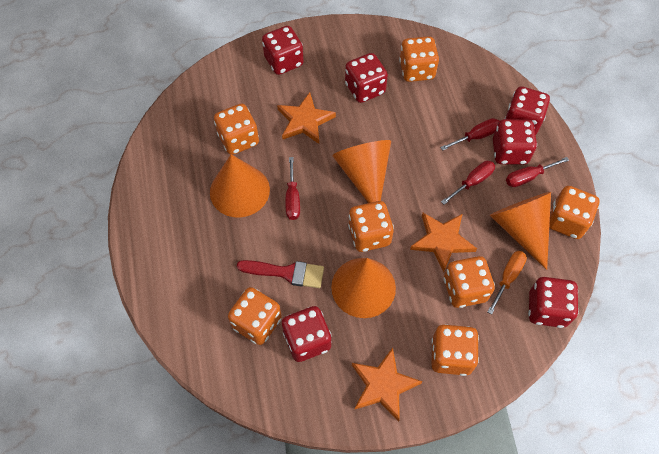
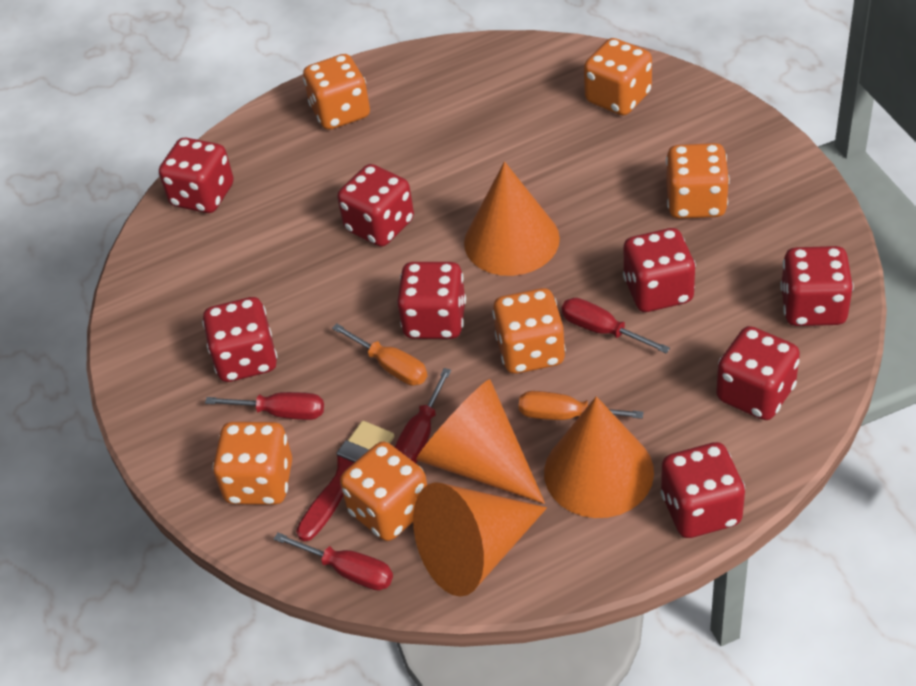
orange dice: [214,104,259,155] [228,287,282,345] [348,201,394,252] [399,36,439,82] [431,324,479,376] [444,256,495,308] [549,186,599,239] = 7 -> [212,422,292,505] [303,54,370,130] [340,442,427,541] [492,288,566,374] [584,38,652,115] [666,143,730,219] = 6
orange screwdriver: [487,251,527,315] = 1 -> [332,324,427,386] [519,391,643,420] = 2
orange star: [277,92,336,144] [352,348,422,422] [410,213,477,272] = 3 -> none = 0
red dice: [262,26,304,75] [282,306,332,362] [345,53,388,103] [493,119,537,165] [504,87,550,135] [528,277,579,328] = 6 -> [159,138,234,213] [202,297,277,382] [337,164,414,247] [397,262,466,339] [623,228,696,312] [661,442,745,538] [716,326,800,420] [780,246,854,326] = 8

